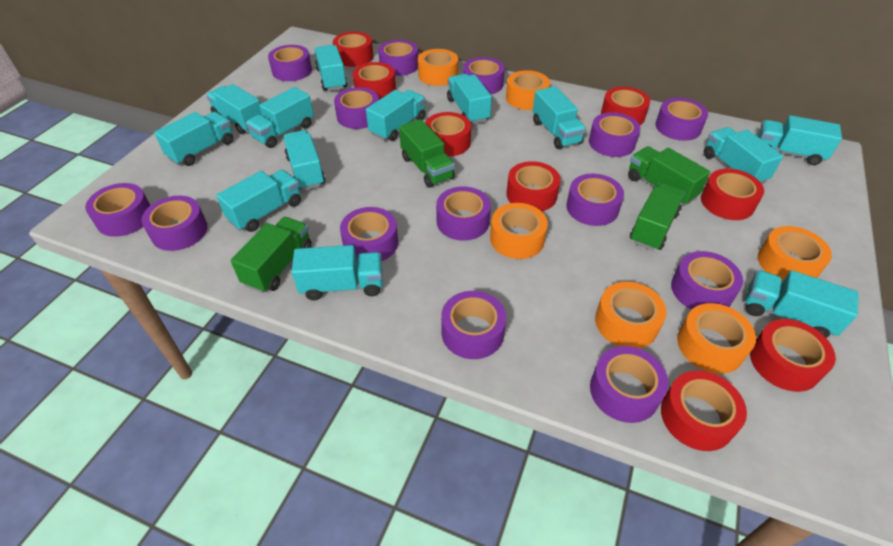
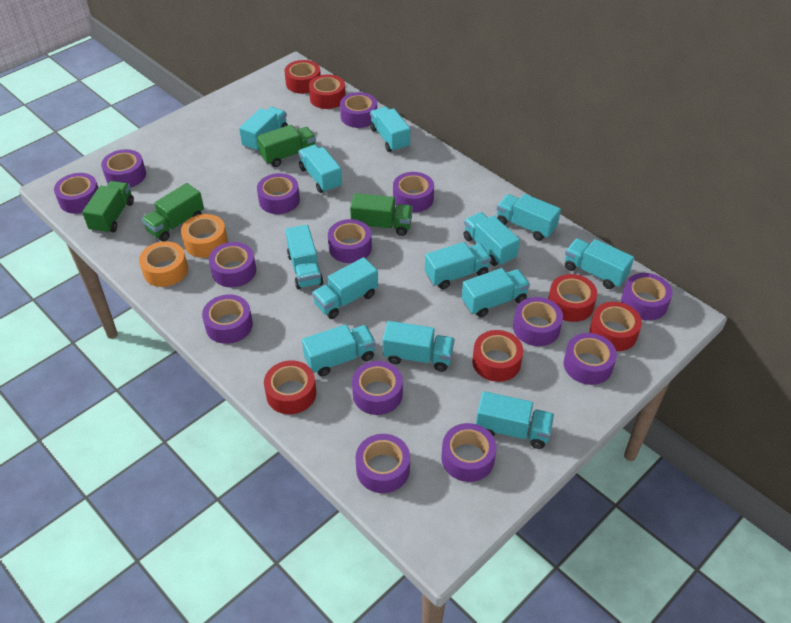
orange tape: [418,49,458,86] [490,203,548,259] [506,70,550,110] [595,282,667,348] [677,303,756,374] [758,226,832,282] = 6 -> [139,241,188,287] [181,214,228,258] = 2
red tape: [333,32,373,67] [353,62,396,100] [425,112,471,157] [506,161,561,211] [601,87,650,125] [661,371,747,451] [701,169,764,220] [750,319,836,392] = 8 -> [264,360,316,414] [284,60,321,94] [309,74,346,109] [472,330,523,382] [548,274,597,322] [590,302,642,351] = 6

